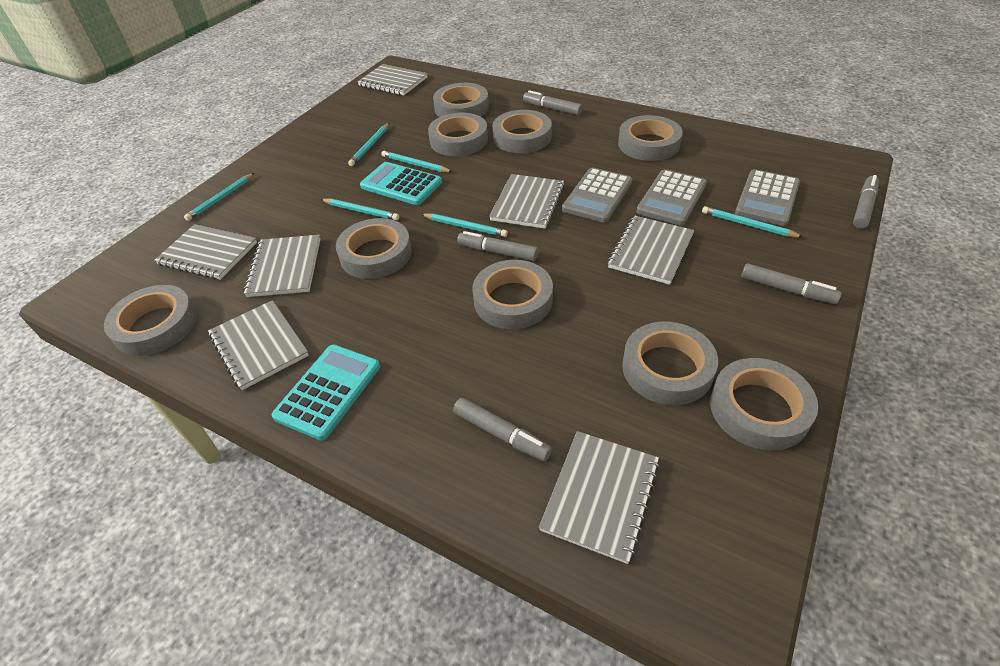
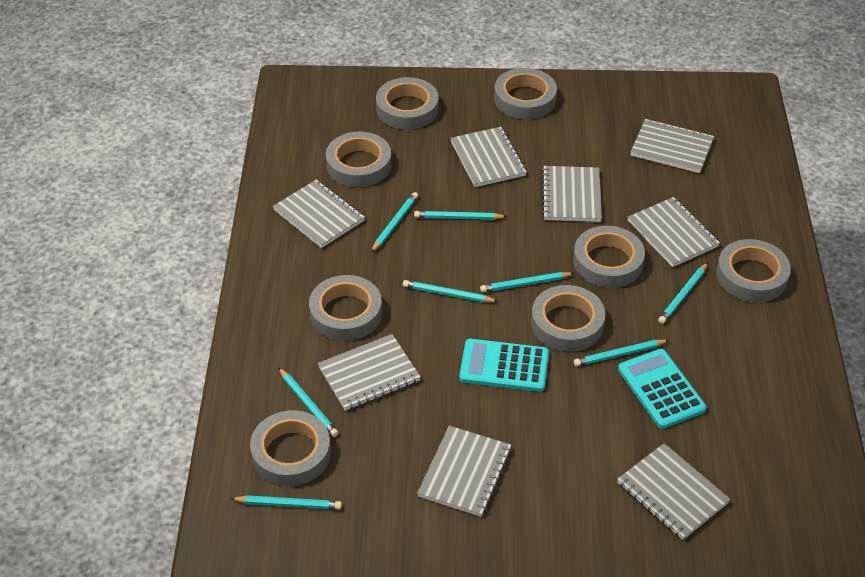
grey calculator: [562,168,632,222] [636,169,707,225] [735,169,800,226] = 3 -> none = 0
grey marker: [453,398,552,461] [457,231,538,261] [523,90,583,115] [741,263,842,304] [853,175,879,229] = 5 -> none = 0
grey notebook: [155,224,257,280] [208,300,309,390] [243,235,320,297] [357,64,428,95] [489,174,565,229] [539,431,660,564] [608,216,694,285] = 7 -> [273,180,365,248] [318,334,421,411] [417,426,511,517] [451,127,527,187] [542,166,602,222] [617,443,730,540] [628,197,720,267] [631,119,714,173] = 8
grey tape: [104,285,197,356] [336,218,412,279] [428,113,488,156] [433,83,489,117] [472,260,553,329] [492,110,552,153] [618,115,683,161] [622,322,718,405] [710,358,818,450] = 9 -> [250,410,331,486] [309,275,382,341] [326,132,392,187] [376,77,439,129] [494,68,557,119] [531,285,605,351] [573,226,645,288] [716,239,791,302] = 8
turquoise pencil: [184,173,254,221] [321,199,399,221] [348,123,389,166] [381,151,452,172] [421,213,508,237] [702,206,803,237] = 6 -> [230,495,342,510] [278,367,338,437] [371,192,418,253] [403,280,499,302] [414,211,508,220] [480,272,575,292] [574,340,669,366] [658,263,708,324] = 8

